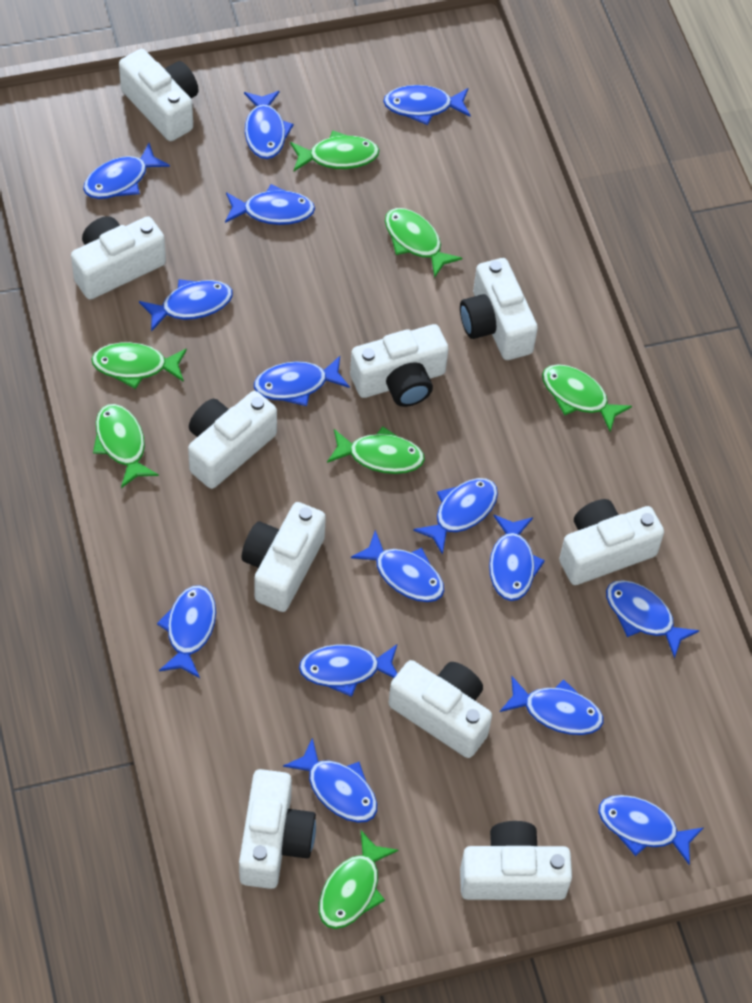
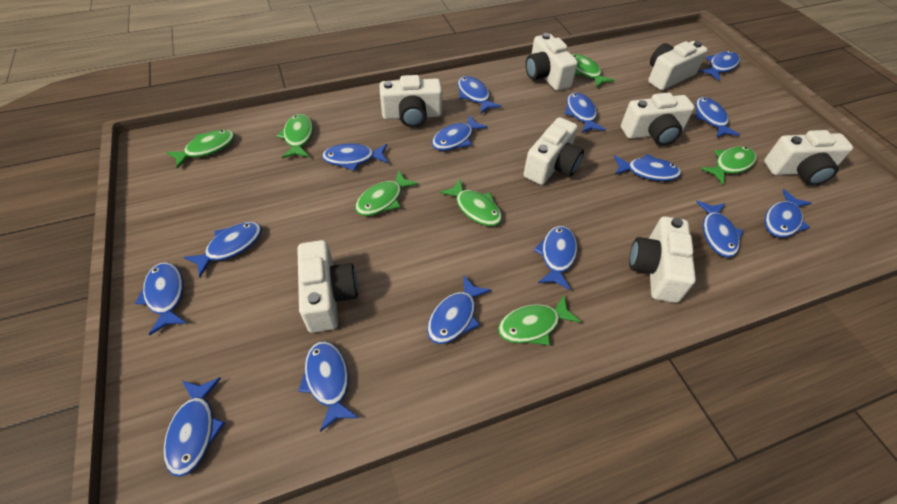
white camera: [71,216,166,300] [119,49,199,141] [188,391,277,489] [239,769,316,889] [241,502,326,612] [350,324,448,407] [389,660,492,758] [460,258,538,360] [460,821,572,900] [559,499,664,585] = 10 -> [297,240,358,333] [379,75,442,127] [524,117,584,185] [525,33,578,91] [621,92,695,146] [629,216,696,303] [648,41,708,90] [764,130,853,186] = 8

